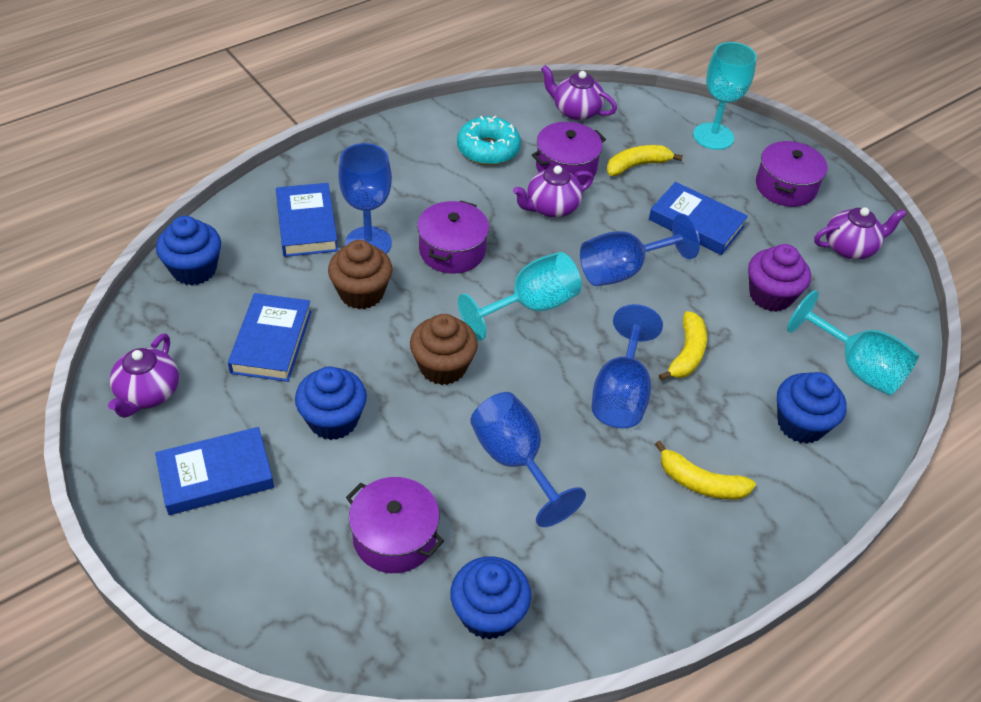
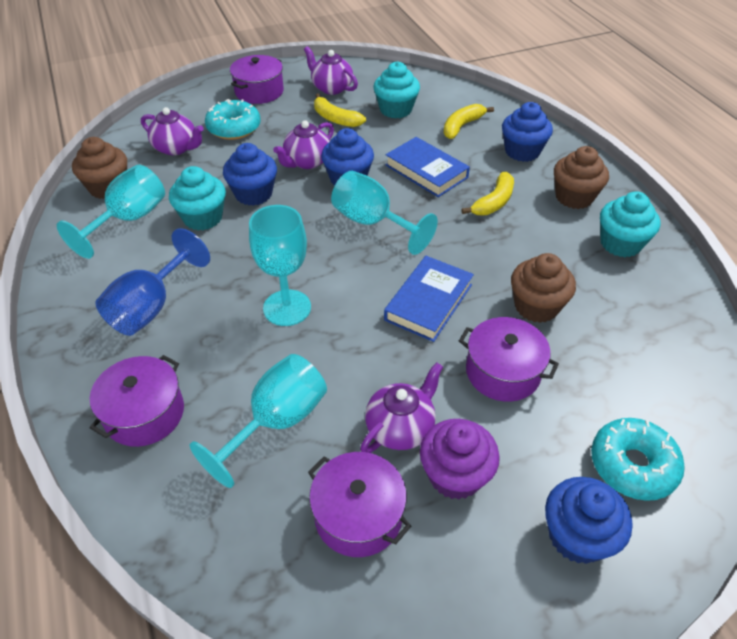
blue book: [155,427,274,515] [228,293,312,382] [276,183,338,257] [649,182,748,255] = 4 -> [384,256,474,342] [385,137,470,197] = 2
blue goblet: [338,143,392,254] [470,392,586,527] [580,214,700,286] [591,304,663,428] = 4 -> [95,228,210,336] = 1
brown cupcake: [328,240,392,309] [410,314,478,385] = 2 -> [72,137,127,199] [511,253,576,323] [554,146,609,209] = 3
turquoise cupcake: none = 0 -> [169,166,226,230] [374,62,420,119] [600,191,661,257] = 3
turquoise donut: [457,116,521,165] = 1 -> [205,99,261,140] [591,418,685,501] = 2
turquoise goblet: [458,252,582,341] [693,42,757,150] [787,290,919,396] = 3 -> [57,165,165,259] [190,354,327,488] [249,205,311,326] [331,171,438,255] = 4

